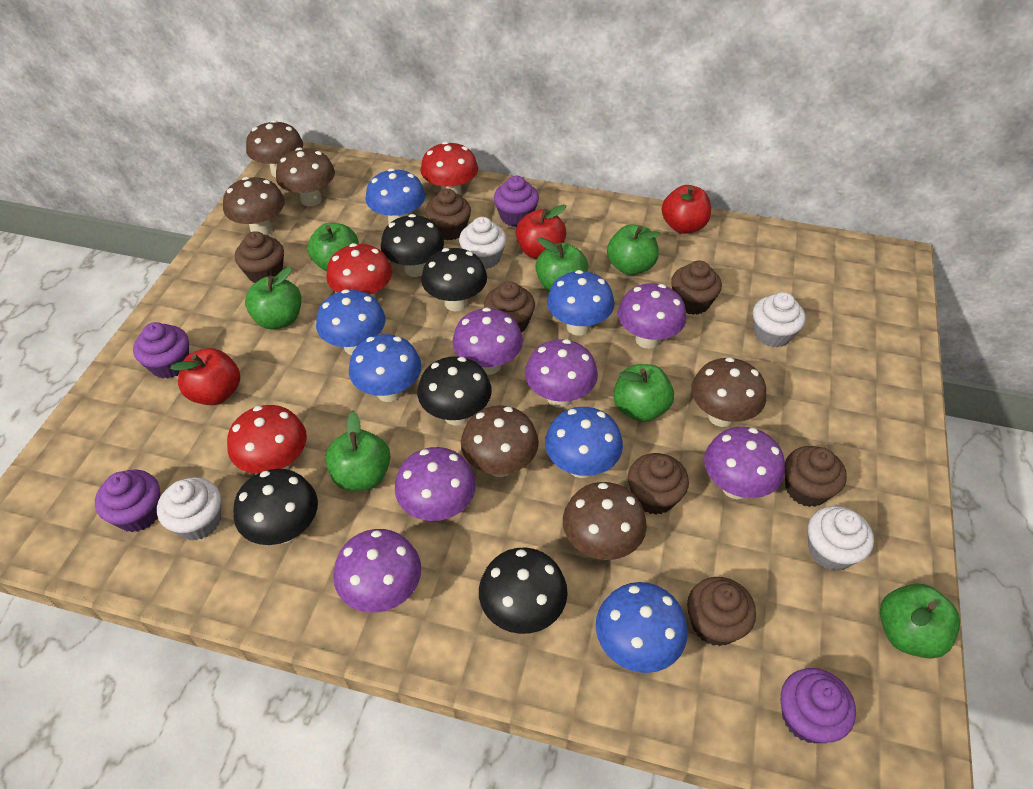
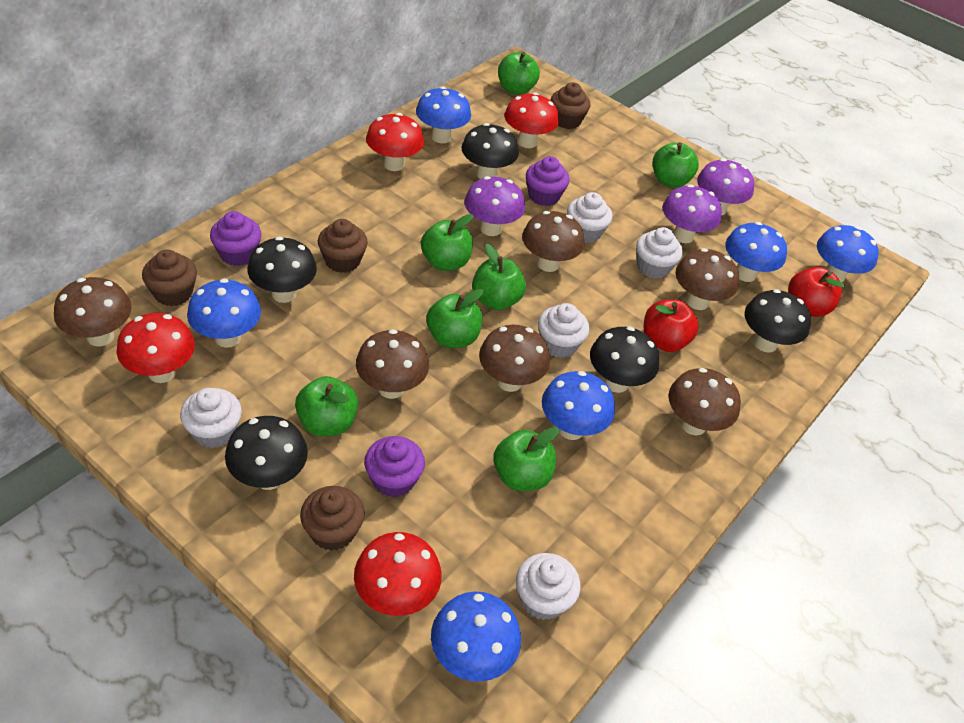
brown cupcake: [235,231,284,283] [425,189,471,240] [484,281,535,332] [628,453,689,515] [671,261,722,315] [687,577,756,646] [785,446,847,507] = 7 -> [142,250,197,306] [300,486,365,551] [318,219,368,273] [551,82,591,129] = 4
purple cupcake: [95,469,160,532] [133,322,189,379] [494,176,539,227] [780,668,856,743] = 4 -> [210,211,261,266] [364,436,425,497] [526,156,570,206] = 3
purple mushroom: [333,529,421,613] [395,447,476,521] [452,307,523,375] [525,339,598,408] [618,283,687,349] [704,427,785,499] = 6 -> [465,176,525,236] [663,184,722,243] [697,158,754,216] = 3
red apple: [170,348,240,405] [516,204,567,259] [662,185,711,234] = 3 -> [644,299,699,352] [788,267,845,317] = 2
red mushroom: [227,405,307,474] [326,243,392,299] [420,141,478,196] = 3 -> [117,313,195,383] [354,532,442,616] [366,113,424,171] [504,92,559,148] = 4
white cupcake: [157,477,221,540] [459,217,507,269] [753,292,806,348] [808,506,874,571] = 4 -> [180,388,242,448] [516,553,580,620] [538,303,589,358] [567,192,612,243] [636,227,683,279] = 5

